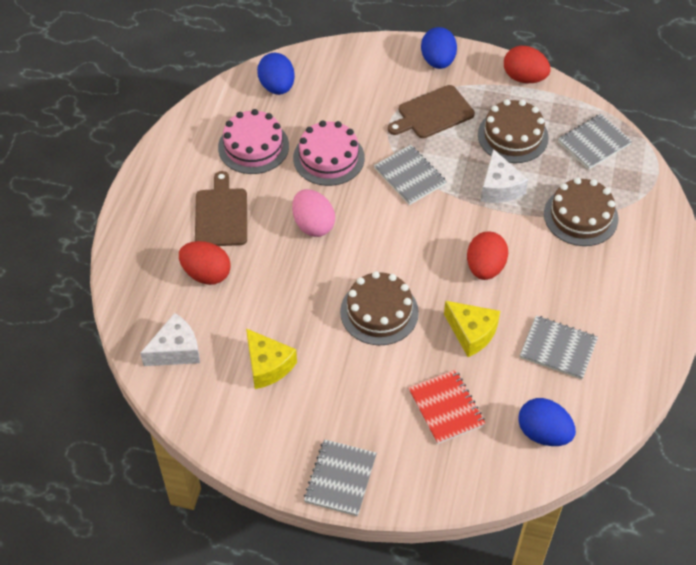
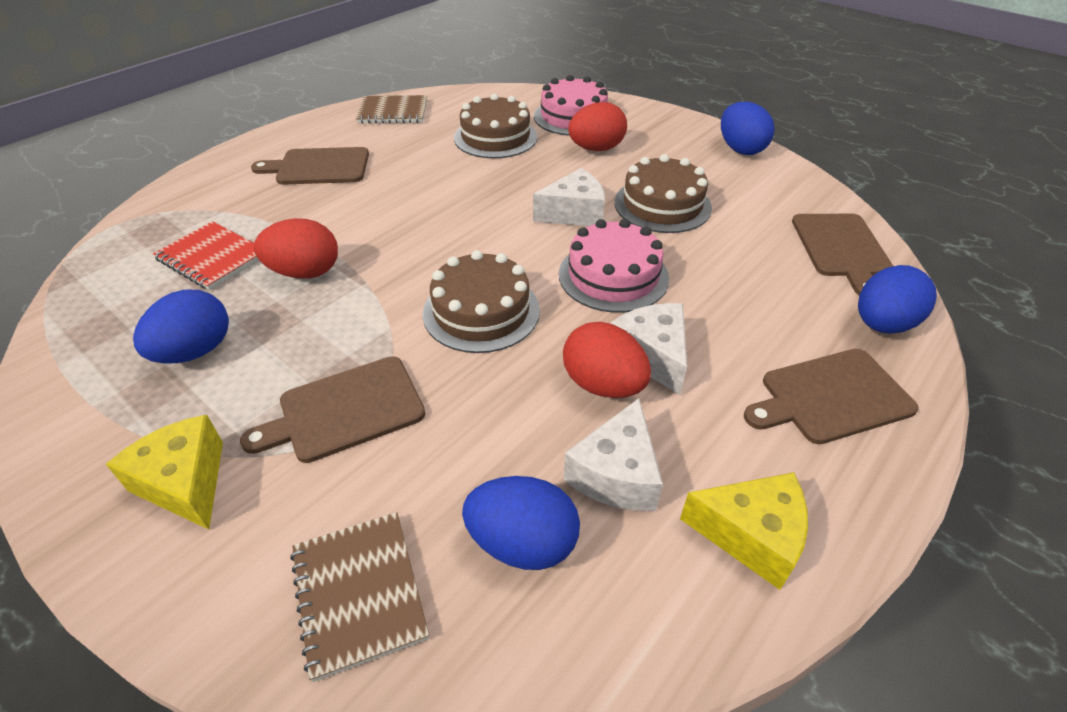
blue egg: [257,53,295,95] [421,27,457,69] [518,398,576,446] = 3 -> [133,290,229,364] [462,476,580,570] [721,102,775,155] [858,265,937,334] = 4
brown cutting board: [195,171,247,246] [388,85,475,138] = 2 -> [240,356,425,463] [251,147,369,185] [744,349,919,444] [792,214,893,295] = 4
brown notebook: none = 0 -> [290,512,429,682] [356,95,427,124] = 2
grey notebook: [304,439,377,516] [374,145,447,205] [520,316,598,380] [558,114,632,170] = 4 -> none = 0
pink egg: [292,189,335,237] = 1 -> none = 0
white cheese: [140,313,200,366] [481,149,528,203] = 2 -> [533,168,605,226] [564,398,663,511] [610,303,687,395] = 3

